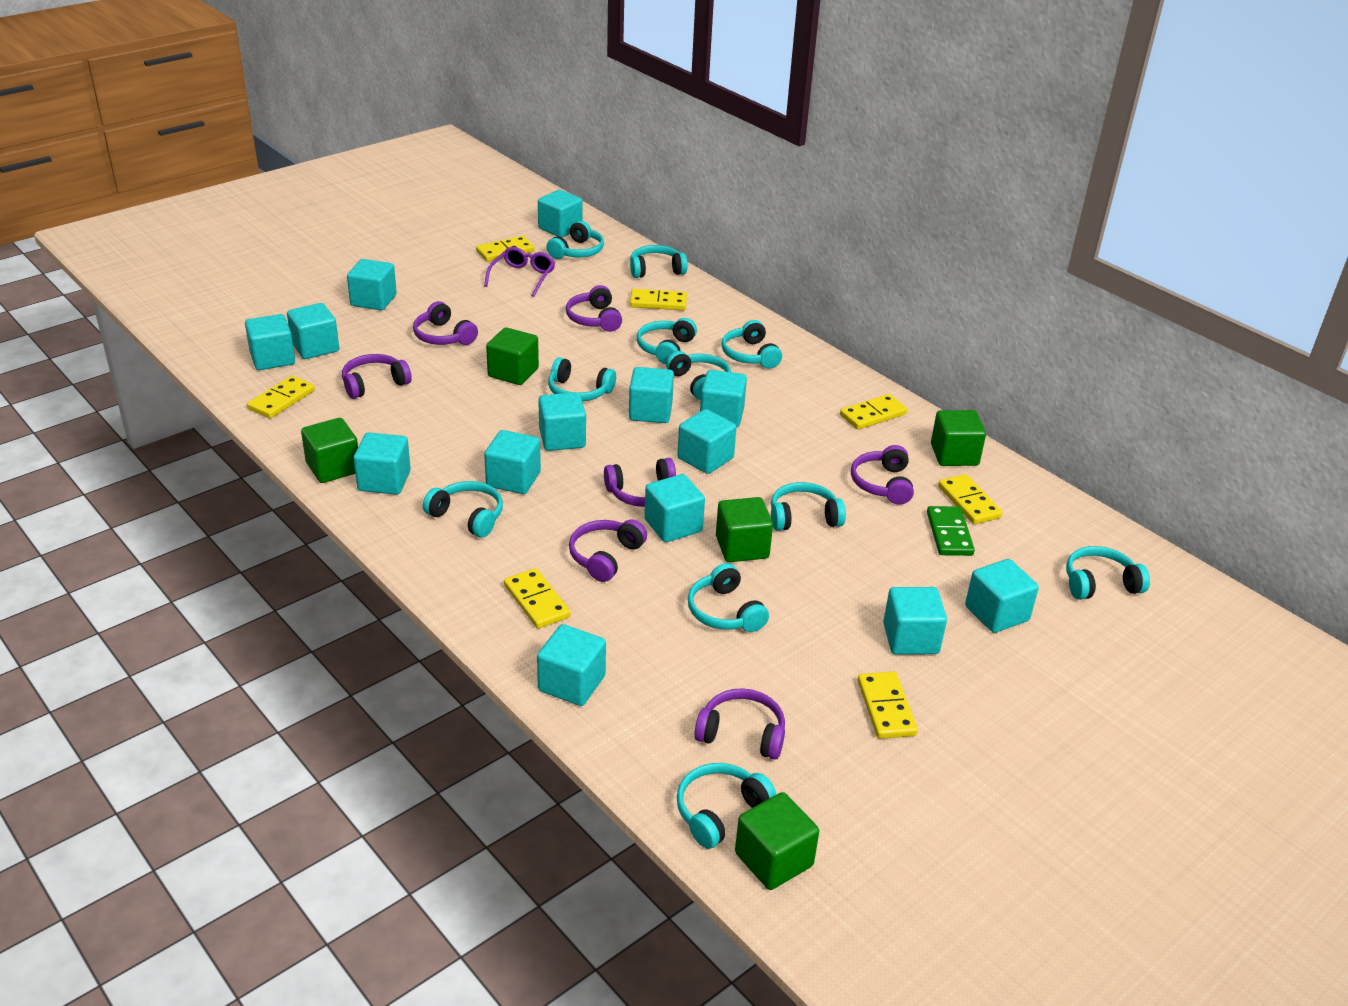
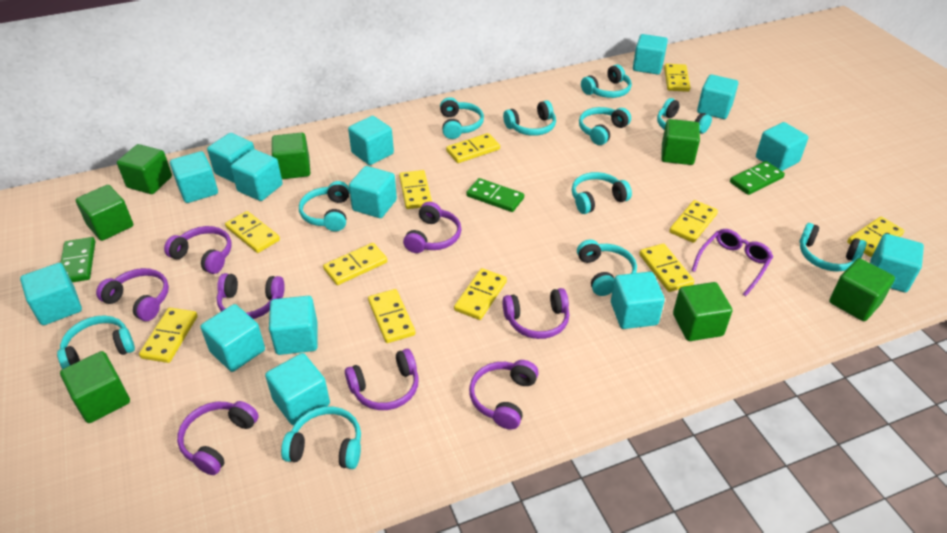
green cube: [301,418,358,483] [486,327,539,385] [716,497,773,562] [735,792,819,890] [931,410,986,466] = 5 -> [60,351,130,423] [76,185,133,241] [117,144,172,194] [272,132,310,179] [661,119,700,165] [673,282,733,341] [829,258,895,321] = 7
green domino: [927,506,975,556] = 1 -> [60,237,95,282] [466,178,524,212] [730,161,785,195] = 3
purple headphones: [342,354,412,399] [413,301,478,345] [566,285,622,332] [569,520,647,582] [604,458,676,507] [694,688,785,760] [851,445,914,505] = 7 -> [96,268,169,321] [164,226,232,274] [177,401,259,475] [217,273,285,319] [345,349,419,410] [403,202,461,253] [469,360,539,430] [503,288,569,339] = 8
yellow domino: [247,376,315,418] [476,236,534,262] [504,568,571,629] [630,289,687,310] [840,394,907,430] [857,672,918,739] [938,474,1003,524] = 7 -> [139,308,198,363] [225,211,280,253] [323,243,387,285] [368,289,416,343] [399,170,432,209] [446,133,500,163] [454,268,507,320] [639,243,694,292] [664,64,691,92] [669,200,718,243] [847,217,905,257] = 11

